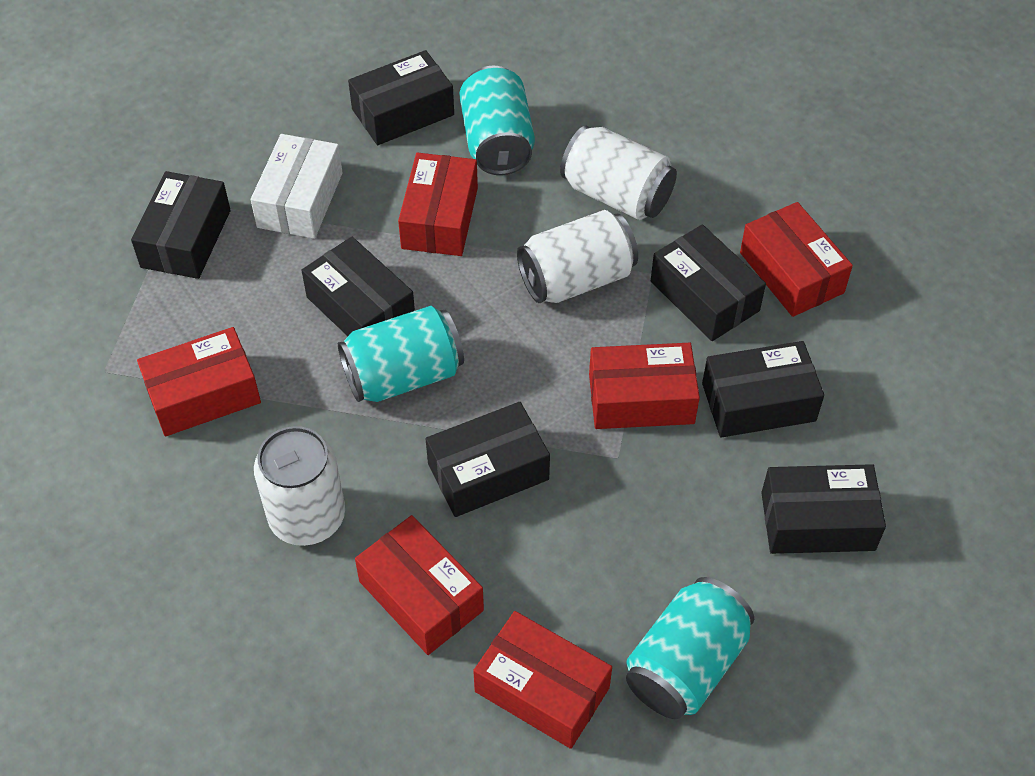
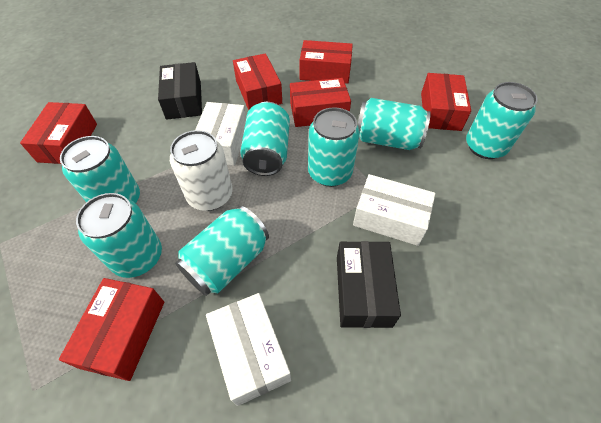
black box: [131,171,231,279] [302,237,415,336] [348,50,454,145] [426,402,550,517] [651,224,766,341] [702,341,824,438] [761,464,886,554] = 7 -> [158,62,202,120] [337,241,401,328] = 2
turquoise can: [338,306,464,402] [459,66,535,175] [626,577,754,719] = 3 -> [60,136,140,203] [76,193,162,278] [175,206,269,296] [240,102,290,176] [308,107,360,187] [358,98,431,150] [466,82,538,159] = 7
white box: [251,134,343,239] = 1 -> [195,102,246,166] [206,293,291,406] [353,174,435,246] = 3
white can: [254,426,345,546] [517,210,638,303] [560,126,677,220] = 3 -> [170,130,233,211] = 1

